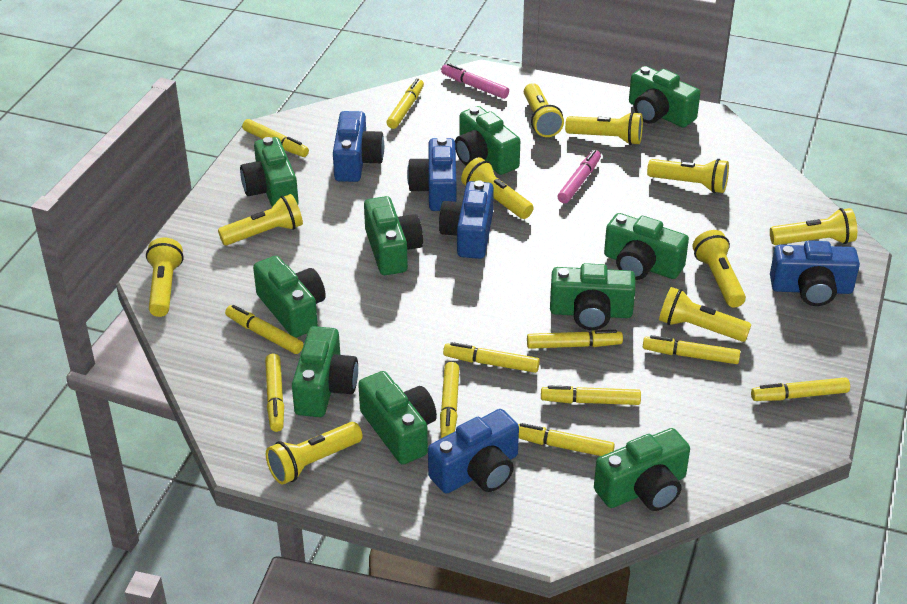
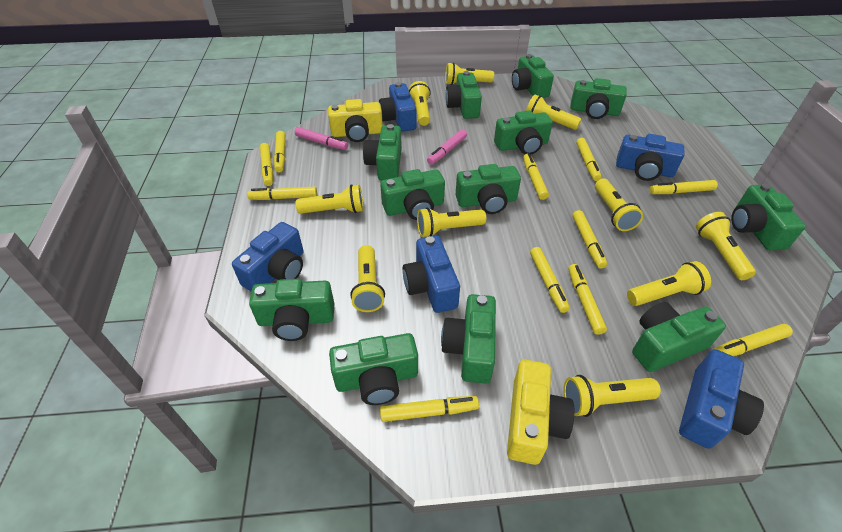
green camera: [240,137,299,207] [253,256,326,338] [292,326,358,417] [358,371,437,465] [364,196,423,275] [455,106,520,175] [550,263,636,330] [594,428,690,511] [604,213,689,280] [629,66,700,128] = 10 -> [249,279,335,341] [329,333,418,405] [363,124,402,180] [380,169,445,220] [441,294,496,384] [445,71,482,119] [456,164,521,214] [494,110,553,155] [512,54,554,98] [570,78,627,119] [632,302,726,372] [731,184,806,251] = 12
yellow camera: none = 0 -> [328,99,383,142] [507,360,574,465] = 2

